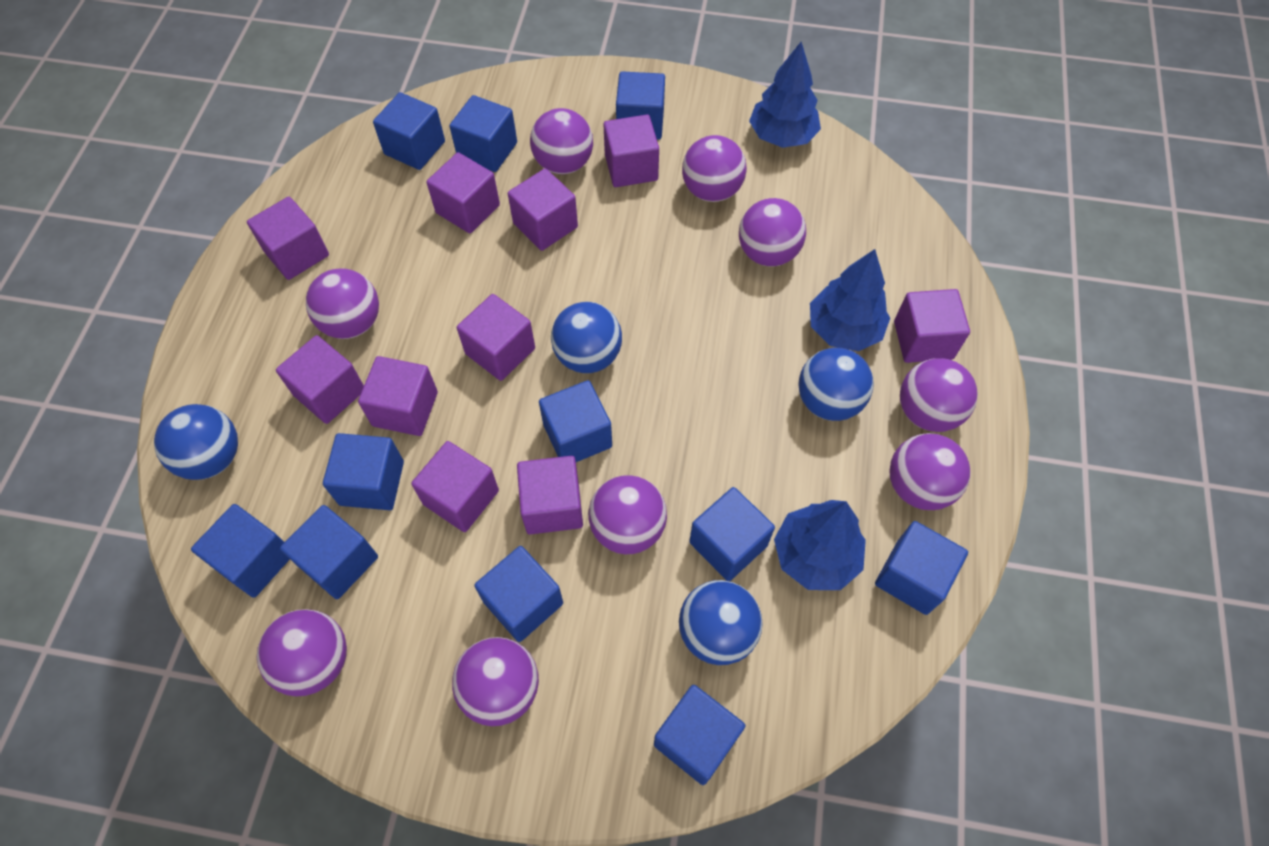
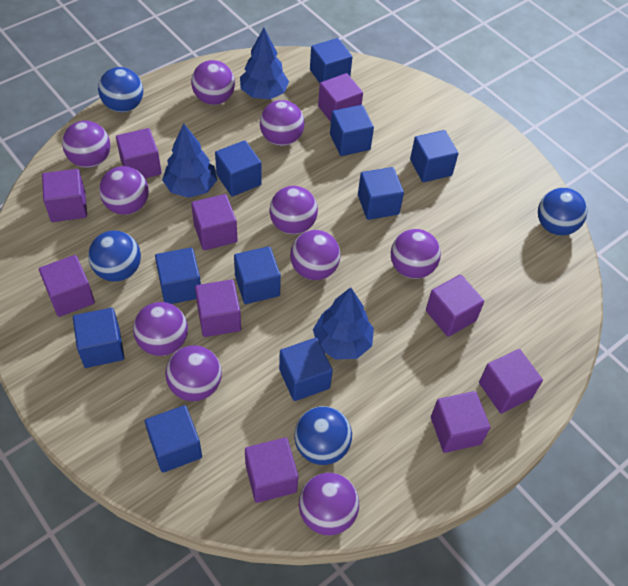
blue cube: [191,504,290,598] [280,505,378,599] [323,433,404,510] [373,92,445,170] [450,95,517,172] [474,546,563,642] [539,380,612,462] [616,71,665,140] [654,685,745,785] [689,487,775,581] [875,521,968,615] = 11 -> [73,308,124,368] [145,405,202,473] [155,248,201,304] [215,140,262,196] [234,246,281,304] [279,338,333,401] [310,38,352,83] [330,105,374,156] [358,167,404,220] [410,130,458,182] = 10
purple ball: [257,609,347,697] [306,268,379,339] [452,637,539,726] [530,108,593,174] [588,475,667,554] [682,135,747,202] [739,198,806,267] [889,433,971,510] [900,358,978,432] = 9 -> [62,121,110,168] [99,166,149,215] [133,302,188,356] [165,345,222,401] [191,60,235,105] [260,100,304,146] [269,186,318,234] [290,230,341,280] [299,473,359,535] [391,229,441,279] = 10

